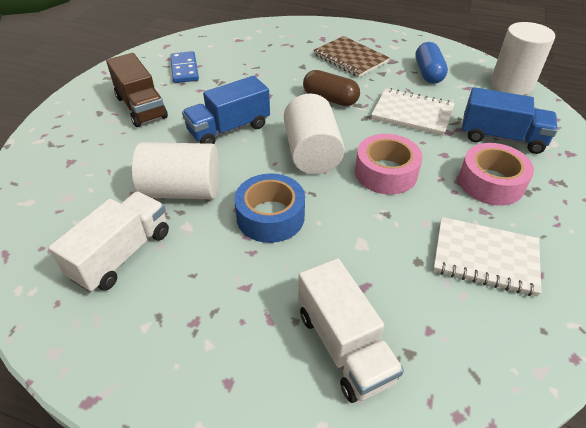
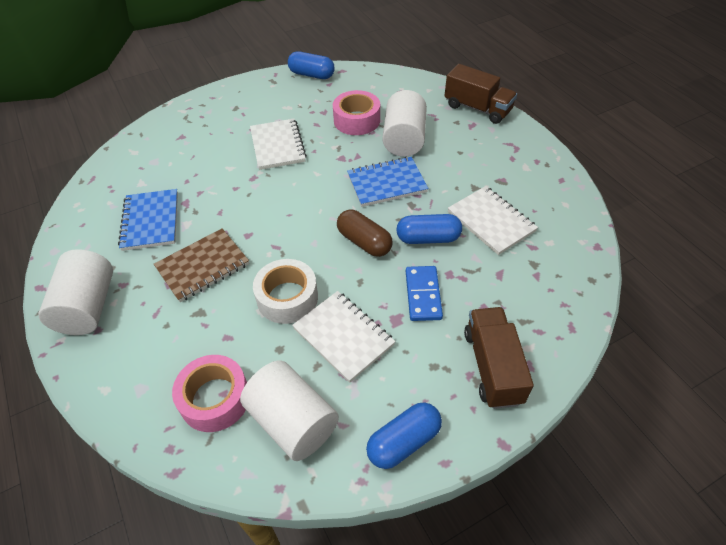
blue capsule: [416,42,448,84] = 1 -> [288,51,335,79] [366,402,442,469] [396,214,462,244] = 3
blue notebook: none = 0 -> [118,189,178,251] [347,157,428,207] = 2
blue tape: [234,173,305,243] = 1 -> none = 0
blue truck: [182,76,270,144] [462,87,558,154] = 2 -> none = 0
brown truck: [106,53,168,127] = 1 -> [445,64,517,124] [464,307,534,409] = 2
white notebook: [371,88,455,136] [433,217,542,297] = 2 -> [250,119,307,170] [292,291,396,383] [448,186,538,255] = 3
white tape: none = 0 -> [253,259,318,324] = 1
white truck: [48,191,169,292] [298,258,404,403] = 2 -> none = 0

